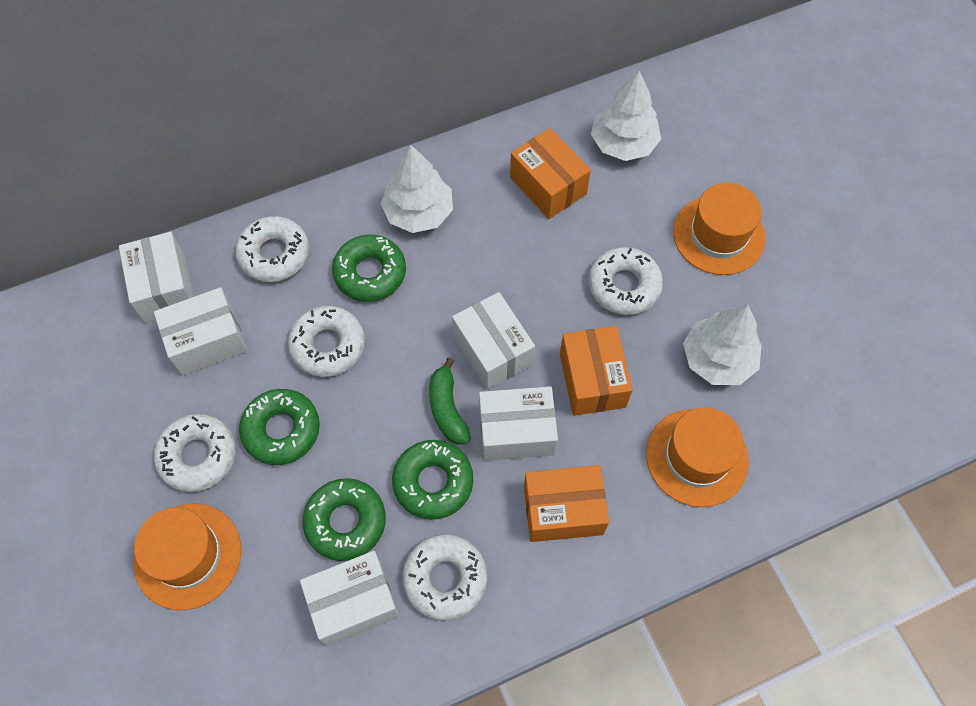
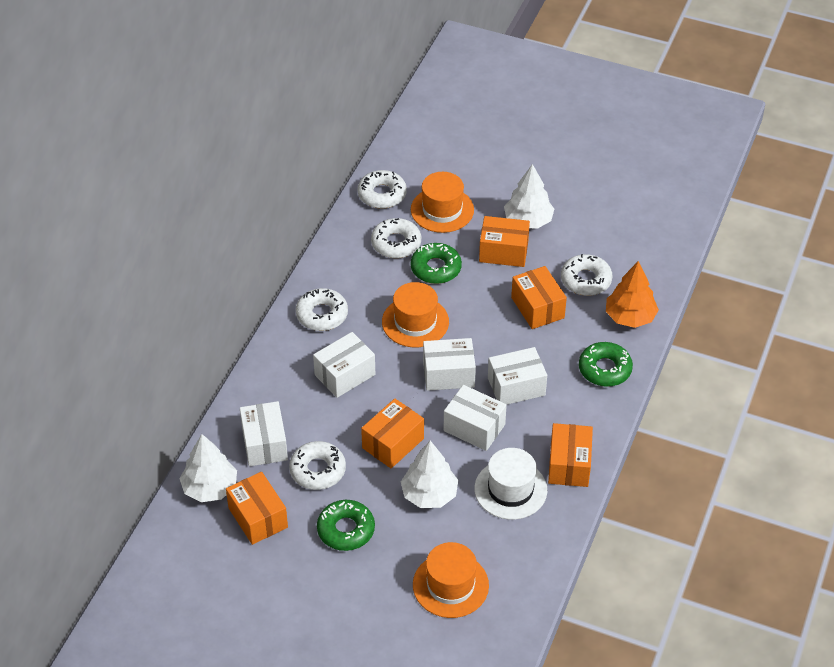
green banana: [429,358,471,445] = 1 -> none = 0
green donut: [239,389,320,465] [302,478,386,561] [332,234,406,302] [392,440,473,520] = 4 -> [317,500,375,551] [411,243,462,284] [579,342,633,387] = 3
orange box: [510,128,591,219] [524,465,609,542] [560,326,633,416] = 3 -> [226,472,288,545] [361,398,424,468] [479,216,530,267] [511,266,567,329] [548,423,593,487] = 5
orange tree: none = 0 -> [606,261,659,328] = 1
white hat: none = 0 -> [474,448,547,520] = 1

